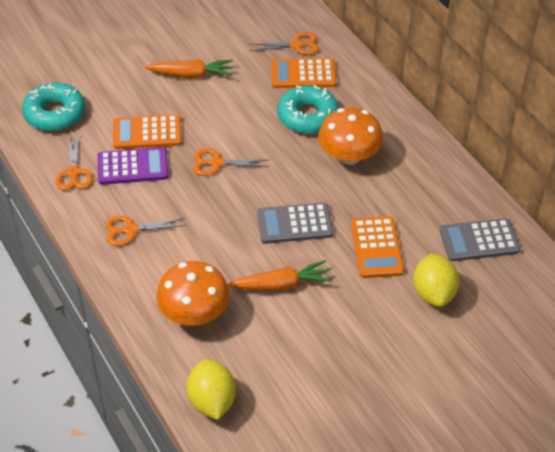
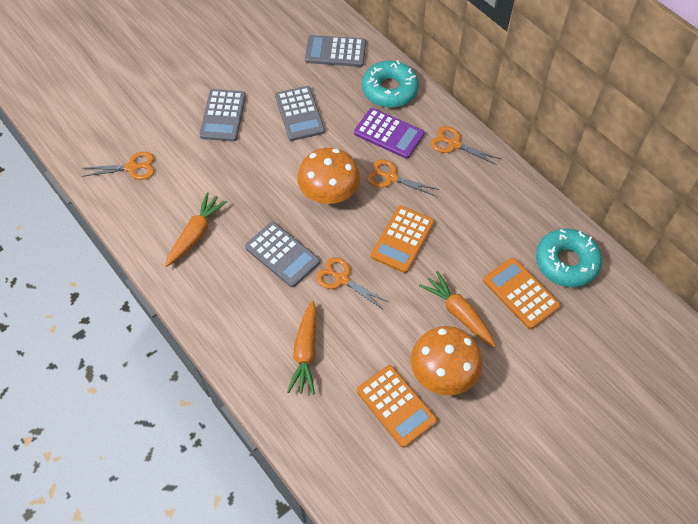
grey calculator: [257,202,333,244] [440,218,520,261] = 2 -> [199,89,246,141] [245,222,320,287] [275,86,325,141] [305,35,366,67] = 4
orange carrot: [145,59,233,78] [227,260,331,291] = 2 -> [165,192,227,267] [287,301,316,395] [419,271,496,348] = 3
yellow lemon: [187,359,236,420] [413,253,459,307] = 2 -> none = 0

